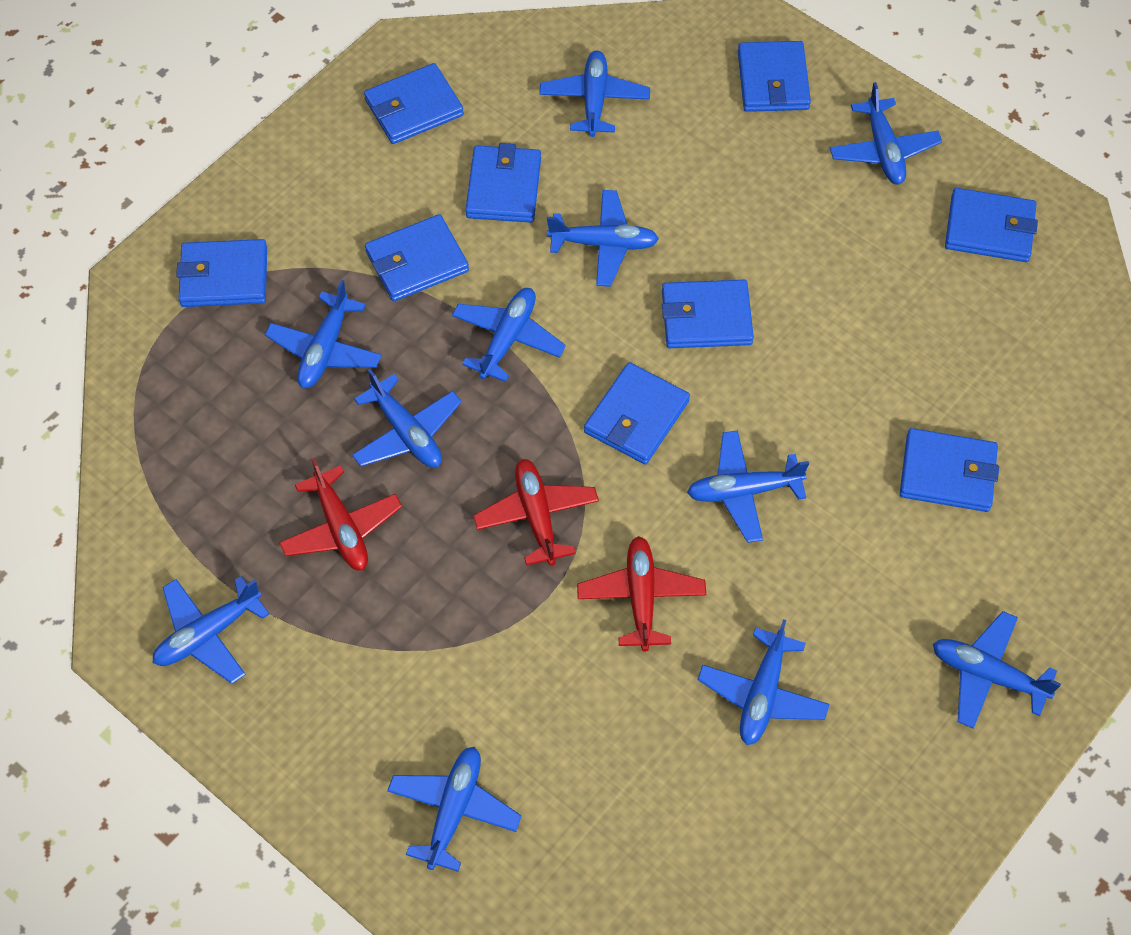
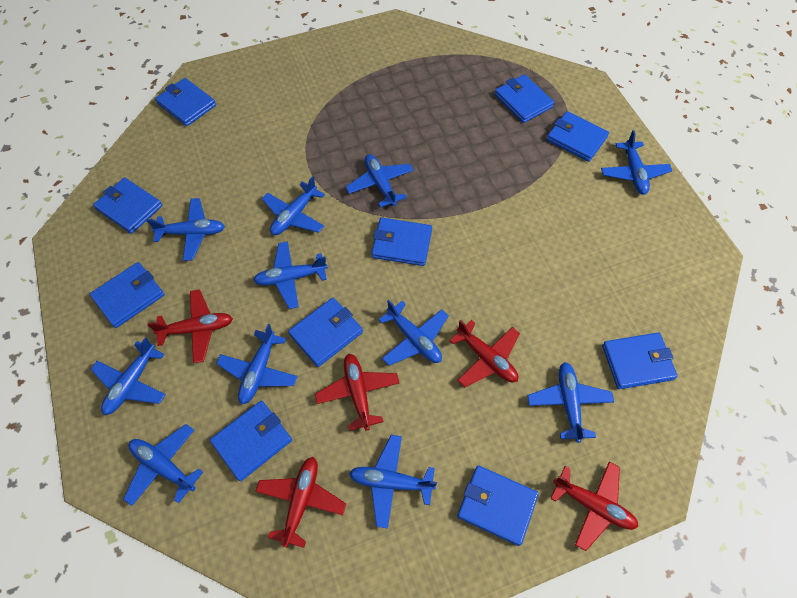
blue wallet: [176,239,267,307] [364,63,464,144] [365,214,469,301] [465,143,541,223] [584,362,690,464] [662,280,754,348] [738,41,811,112] [900,428,999,512] [945,188,1038,262] = 9 -> [90,262,165,328] [93,178,162,234] [155,78,216,126] [210,401,292,481] [288,298,363,367] [372,218,432,266] [457,465,539,546] [495,74,554,123] [546,111,609,162] [602,332,678,389] = 10
red plane: [279,458,402,571] [473,459,599,566] [577,536,706,651] = 3 -> [147,290,233,363] [255,457,346,548] [315,354,399,431] [450,320,520,387] [550,462,638,551] = 5

